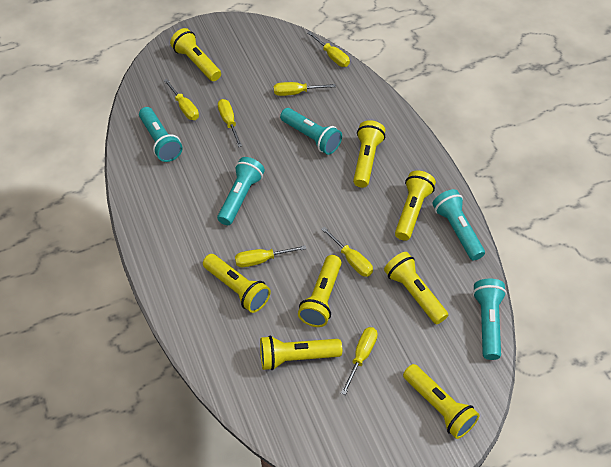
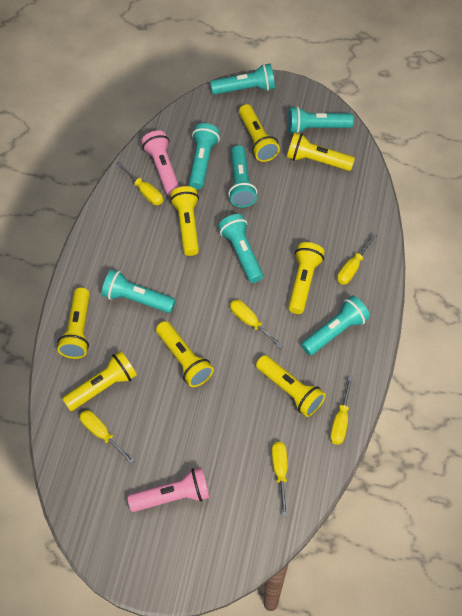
pink flashlight: none = 0 -> [127,467,210,512] [141,130,179,196] = 2
turquoise flashlight: [139,107,183,162] [217,157,265,225] [280,108,342,155] [432,189,485,261] [473,279,507,360] = 5 -> [102,269,176,313] [189,123,220,189] [210,64,275,95] [218,214,263,283] [228,145,257,207] [287,106,354,133] [301,296,370,356] = 7
yellow screwdriver: [164,79,199,120] [218,99,242,147] [235,245,306,267] [274,82,336,96] [308,31,350,67] [321,226,373,277] [341,327,378,395] = 7 -> [79,410,135,464] [117,163,163,205] [230,300,283,349] [272,442,287,516] [330,377,353,445] [337,233,377,285] = 6

